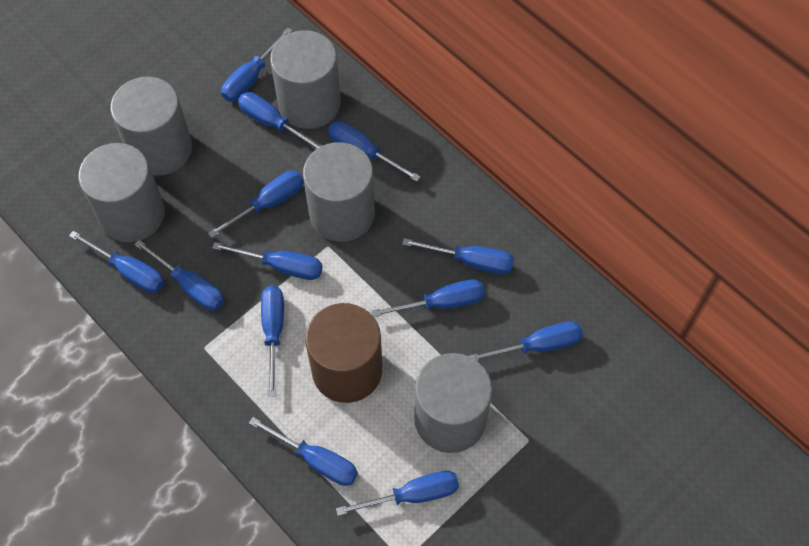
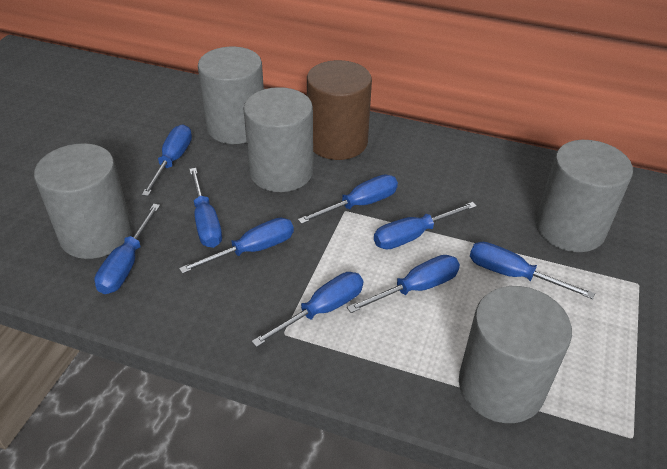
blue screwdriver: [69,231,164,293] [134,240,224,311] [208,171,304,238] [212,242,323,280] [221,27,293,102] [238,92,321,149] [249,417,358,486] [261,286,284,397] [328,121,421,182] [336,471,459,516] [371,280,485,317] [402,238,514,274] [469,321,583,361] = 13 -> [94,204,160,294] [142,124,192,196] [179,218,294,274] [189,168,222,248] [252,272,364,347] [298,174,398,224] [347,255,460,313] [374,202,477,250] [470,242,595,299] = 9

